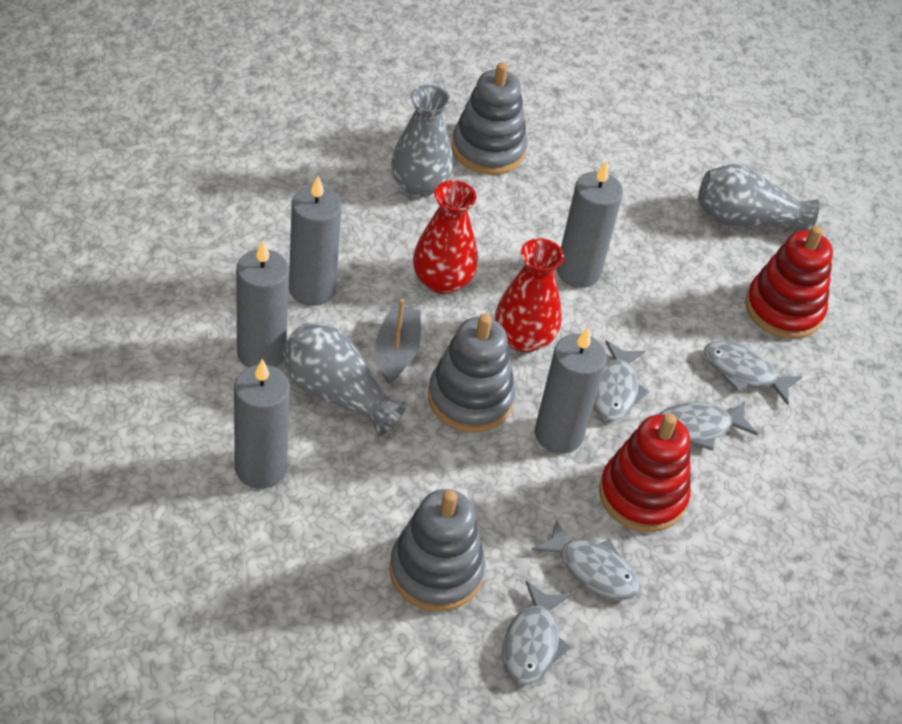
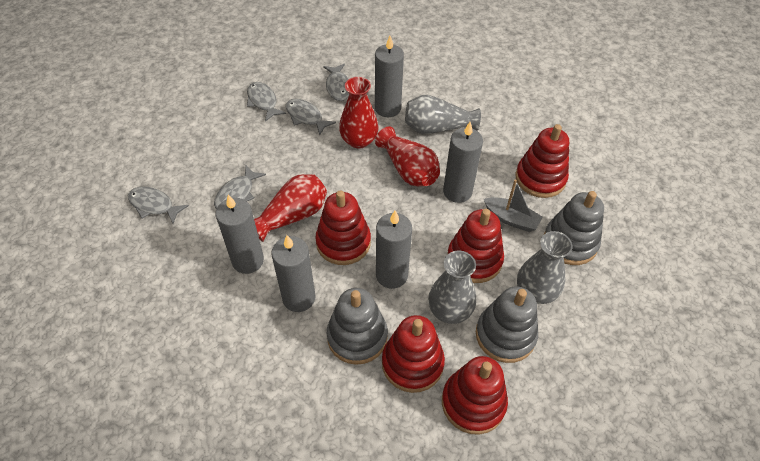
red stacking toy: [599,414,691,532] [745,226,833,339] = 2 -> [315,190,371,265] [382,315,445,393] [442,356,508,435] [447,209,504,283] [516,124,569,198] = 5
red vase: [413,180,478,294] [495,238,564,353] = 2 -> [254,174,327,242] [339,77,378,149] [375,126,440,186] = 3

